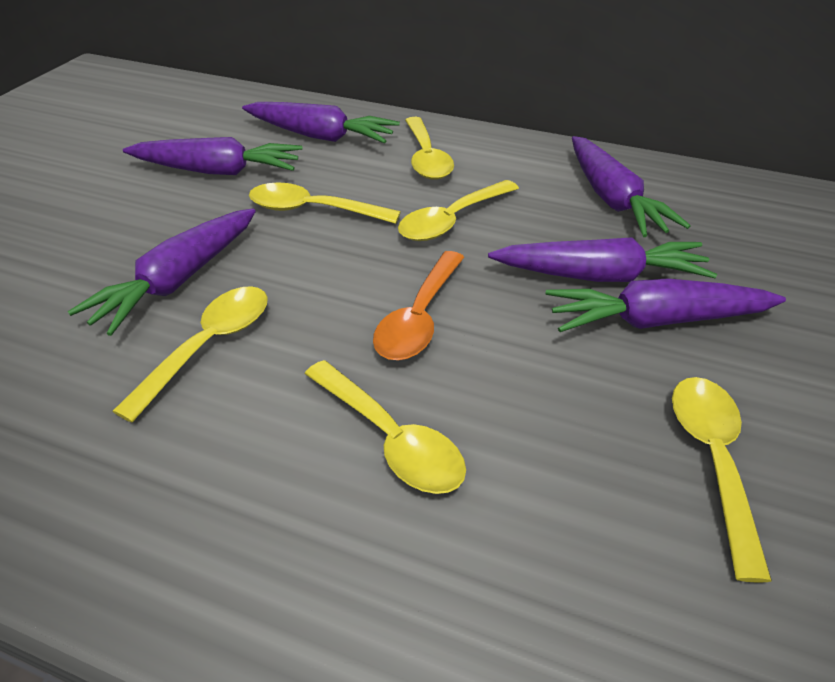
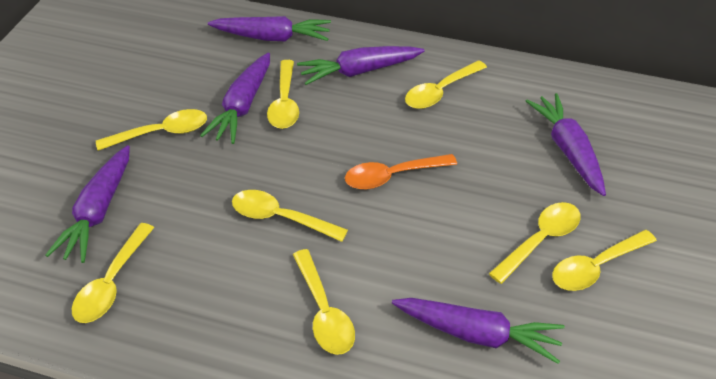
yellow spoon: [113,286,268,422] [249,182,401,224] [305,360,466,494] [398,180,519,241] [405,117,454,180] [672,377,772,583] = 6 -> [72,223,154,323] [96,109,207,151] [232,190,348,242] [267,60,299,129] [293,249,355,355] [405,60,487,109] [489,202,581,284] [552,230,657,291] = 8

